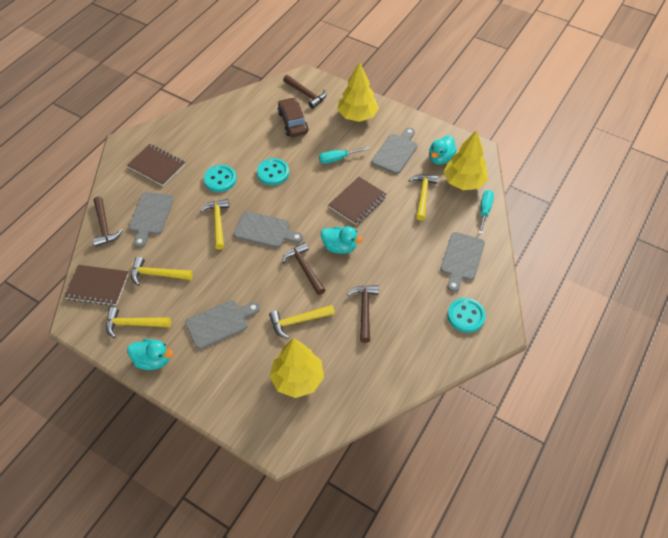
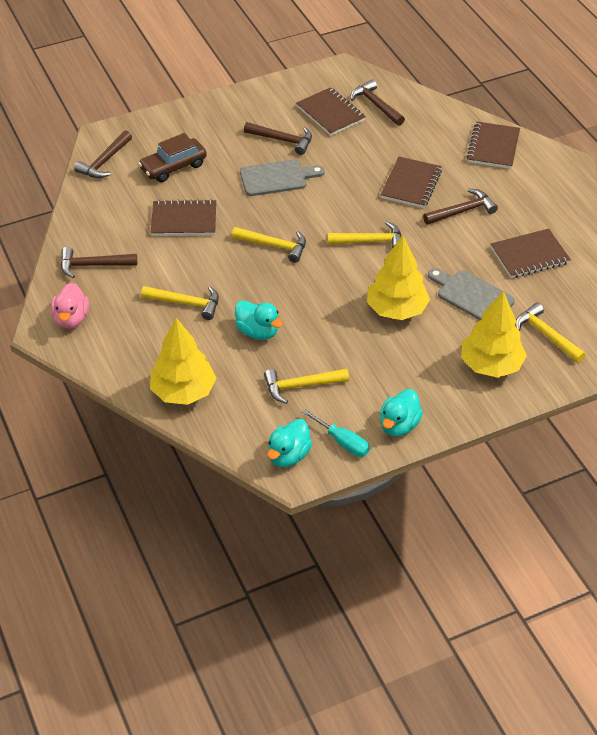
brown hammer: [93,196,123,247] [282,242,325,295] [283,75,326,109] [347,285,379,343] = 4 -> [61,247,137,278] [74,131,132,178] [244,122,312,155] [350,79,405,126] [423,189,498,225] = 5
brown notebook: [64,265,129,306] [127,144,185,186] [328,177,386,225] = 3 -> [151,199,216,236] [296,87,365,136] [380,157,442,208] [466,122,520,169] [491,229,571,278] = 5
grey cutting board: [129,192,174,248] [185,300,260,349] [234,211,303,248] [372,128,417,174] [441,232,485,292] = 5 -> [240,160,325,196] [428,268,515,320] = 2
pink duck: none = 0 -> [51,283,89,329] = 1
turquoise button: [204,165,237,192] [257,158,289,185] [447,298,486,333] = 3 -> none = 0
turquoise screwdriver: [319,147,369,164] [479,190,494,234] = 2 -> [302,409,370,457] = 1

